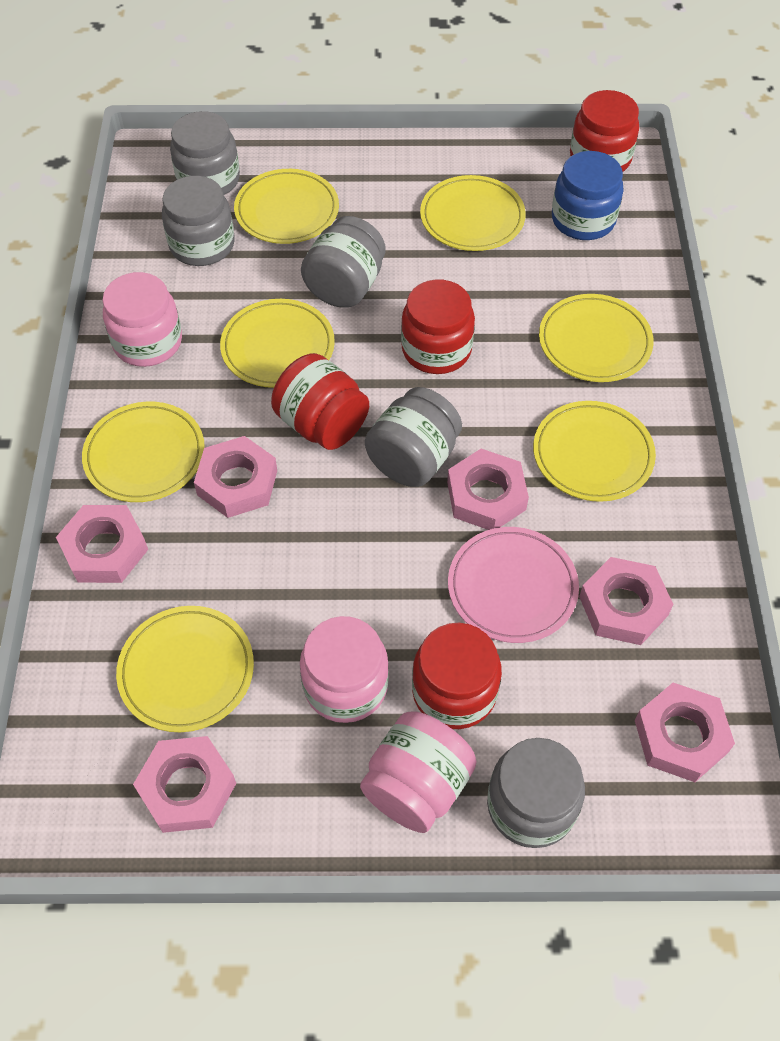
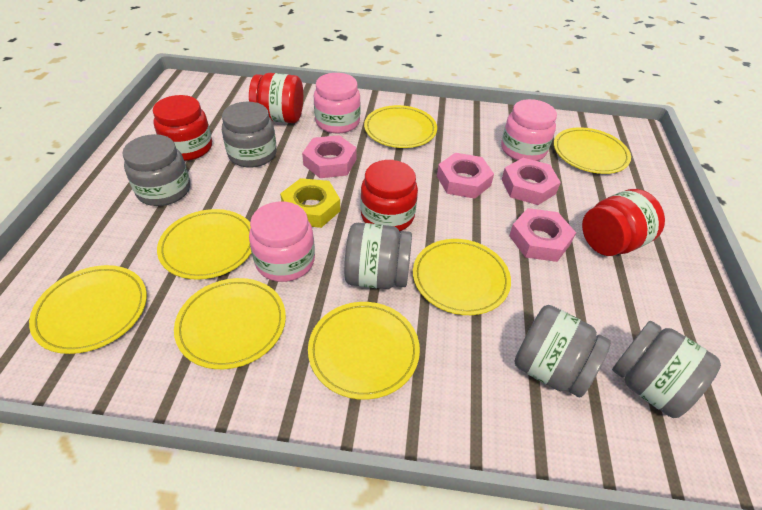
blue jar: [552,151,624,240] = 1 -> none = 0
pink nut: [56,505,148,583] [133,736,236,833] [194,436,277,518] [447,449,529,530] [579,557,674,645] [635,683,735,782] = 6 -> [302,135,357,178] [437,153,494,199] [502,158,561,205] [509,208,576,262] = 4
pink plate: [448,527,579,643] = 1 -> none = 0
yellow nut: none = 0 -> [280,178,340,228] = 1

